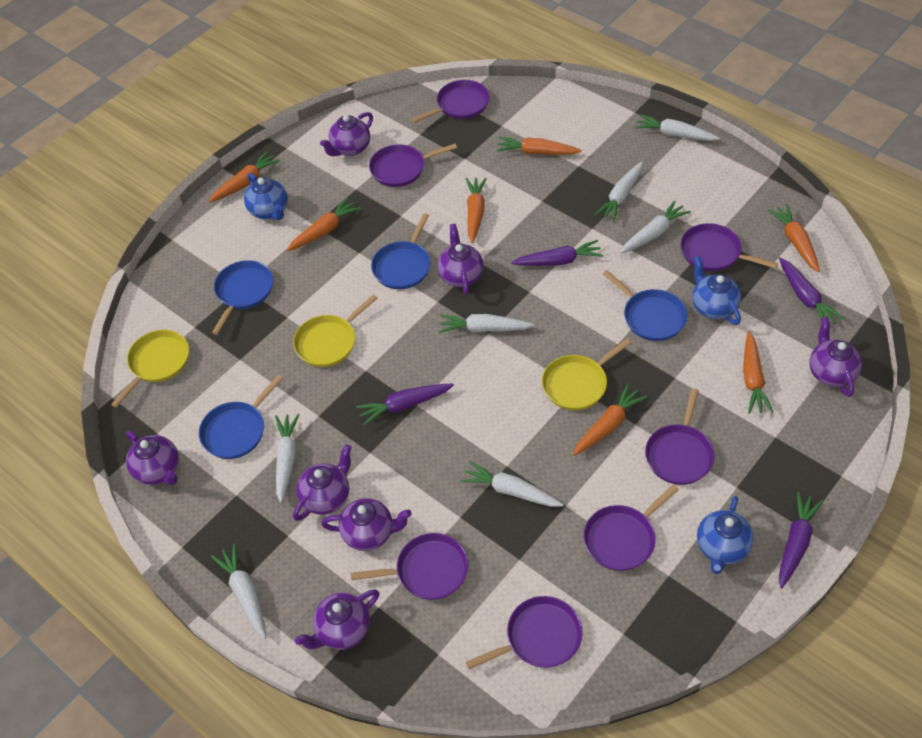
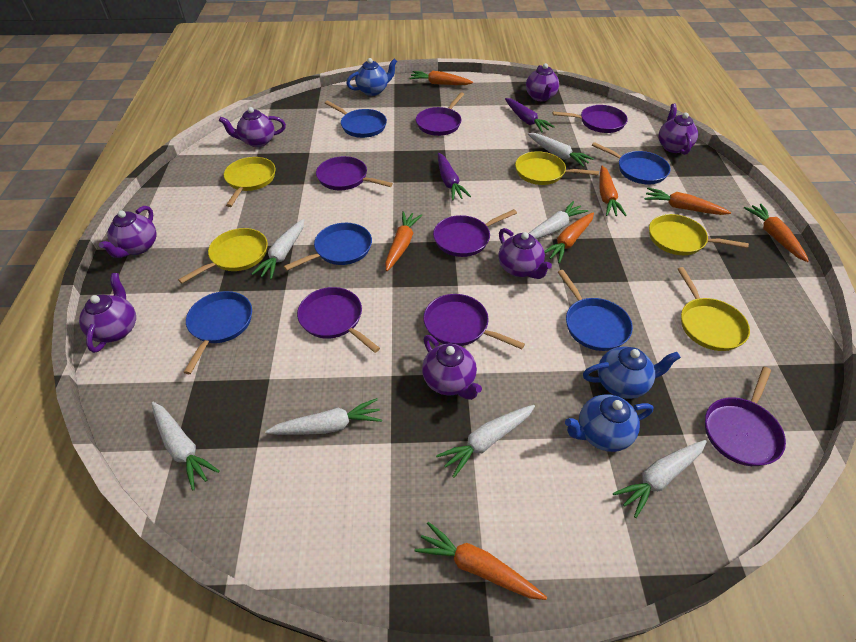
blue pan: [199,375,283,459] [212,260,273,335] [371,213,431,289] [603,270,688,341] = 4 -> [183,291,252,374] [283,223,372,271] [325,101,387,138] [558,270,633,351] [592,142,671,184] = 5
purple carrot: [356,384,454,425] [511,240,603,266] [779,257,844,324] [779,492,824,589] = 4 -> [438,153,471,200] [505,98,555,132] = 2
yellow pan: [111,330,189,408] [293,294,378,367] [542,339,631,410] = 3 -> [178,228,268,283] [224,157,276,207] [515,151,599,185] [649,214,749,255] [678,267,750,351] = 5

